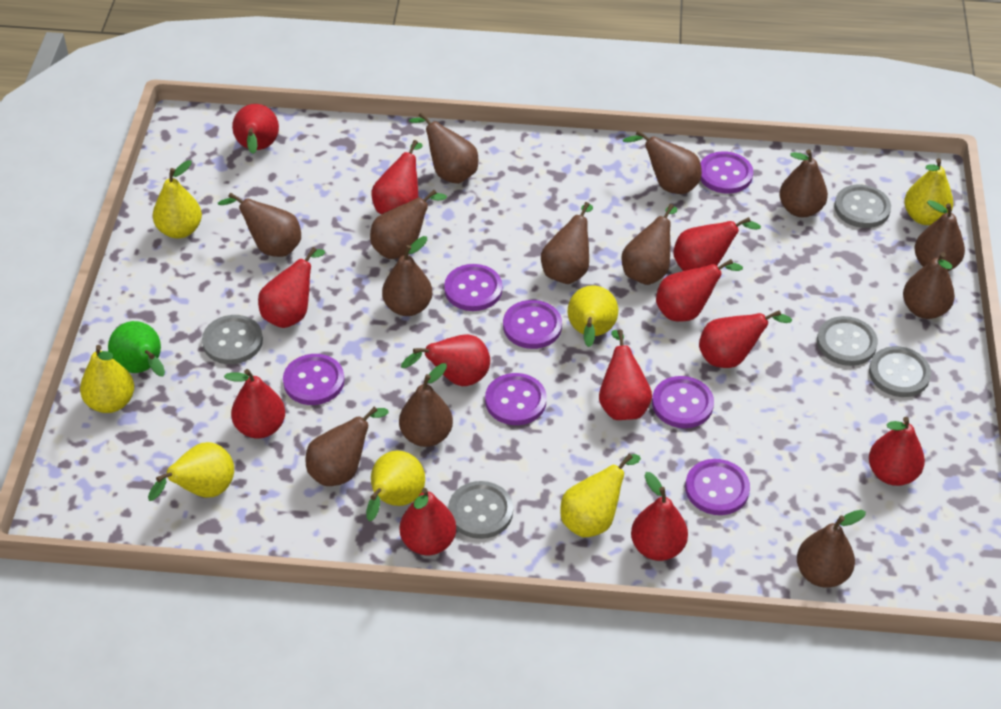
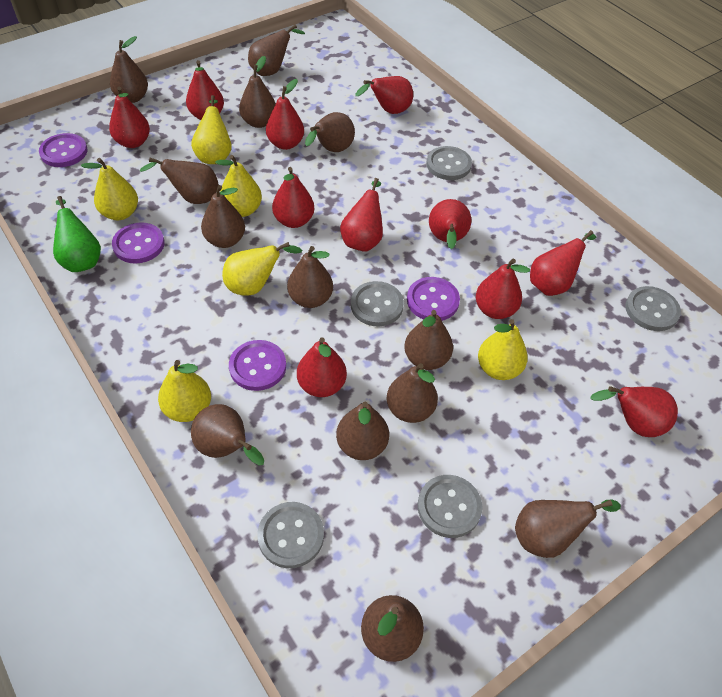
purple button: [283,354,344,405] [444,264,502,311] [485,373,547,425] [503,300,562,349] [652,376,714,428] [685,459,750,515] [700,151,753,194] = 7 -> [39,133,88,167] [112,222,164,263] [229,340,286,391] [407,277,460,321] = 4
red pear: [224,369,285,438] [232,104,279,154] [258,247,325,328] [371,140,423,214] [400,488,456,555] [401,334,490,386] [599,330,652,420] [631,472,688,561] [656,259,743,322] [673,217,761,271] [699,310,792,368] [869,417,925,486] = 12 -> [109,87,150,148] [186,60,224,120] [266,79,304,150] [272,167,314,228] [297,337,347,397] [340,178,383,252] [355,76,413,114] [429,199,471,249] [476,258,530,319] [530,230,596,296] [590,386,678,437] = 11
yellow pear: [80,345,134,413] [148,442,234,501] [153,160,202,239] [366,451,425,521] [560,454,641,537] [568,285,618,347] [904,158,953,225] = 7 -> [81,158,138,220] [158,360,211,422] [191,95,232,164] [215,155,262,217] [222,242,302,295] [478,319,528,380] = 6

